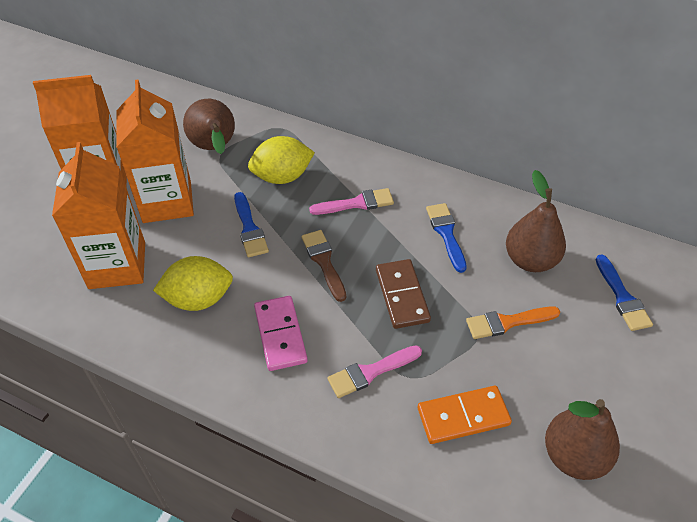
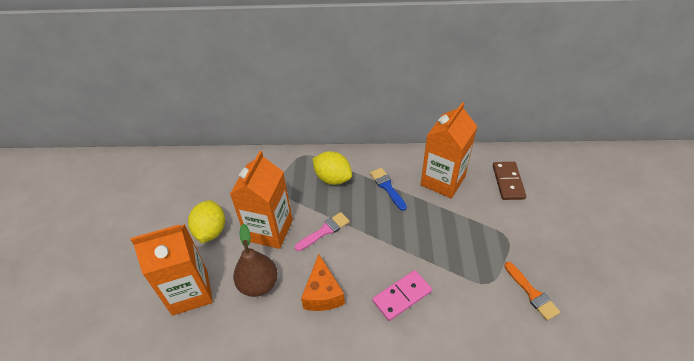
blue brush: [234,192,269,257] [426,203,467,273] [596,254,653,331] = 3 -> [370,168,407,211] = 1
brown brush: [302,230,346,302] = 1 -> none = 0
brown pear: [183,99,235,154] [506,170,566,272] [545,399,620,480] = 3 -> [233,224,278,297] = 1
orange cheese: none = 0 -> [301,254,345,311] = 1
orange domino: [418,386,512,444] = 1 -> none = 0
pink brush: [309,188,394,215] [327,345,422,398] = 2 -> [295,212,350,251] = 1

